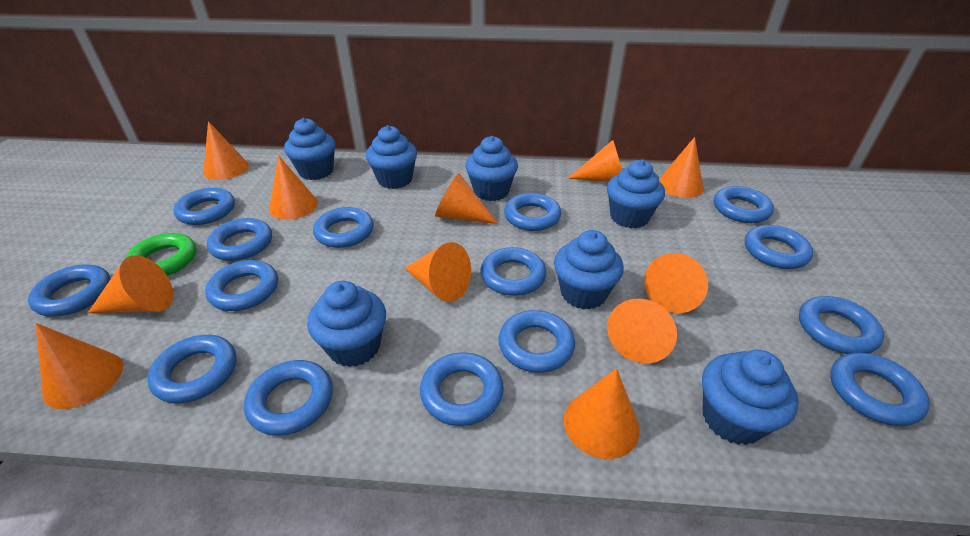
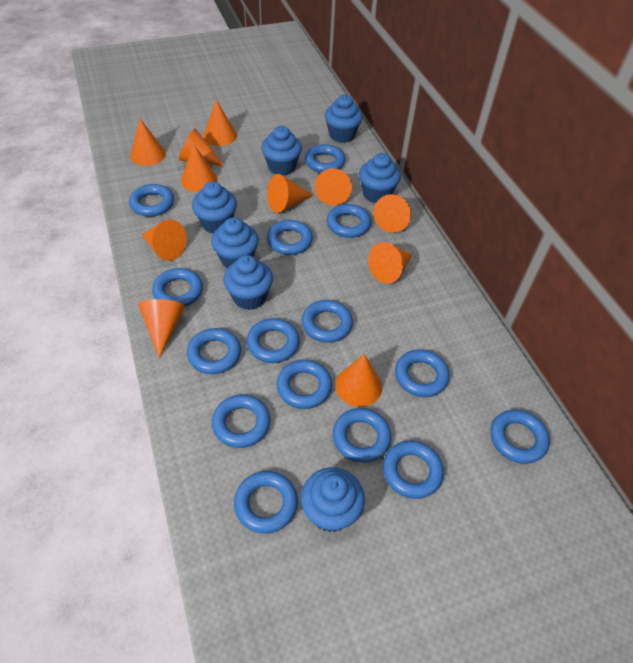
green ring: [125,233,196,276] = 1 -> none = 0

